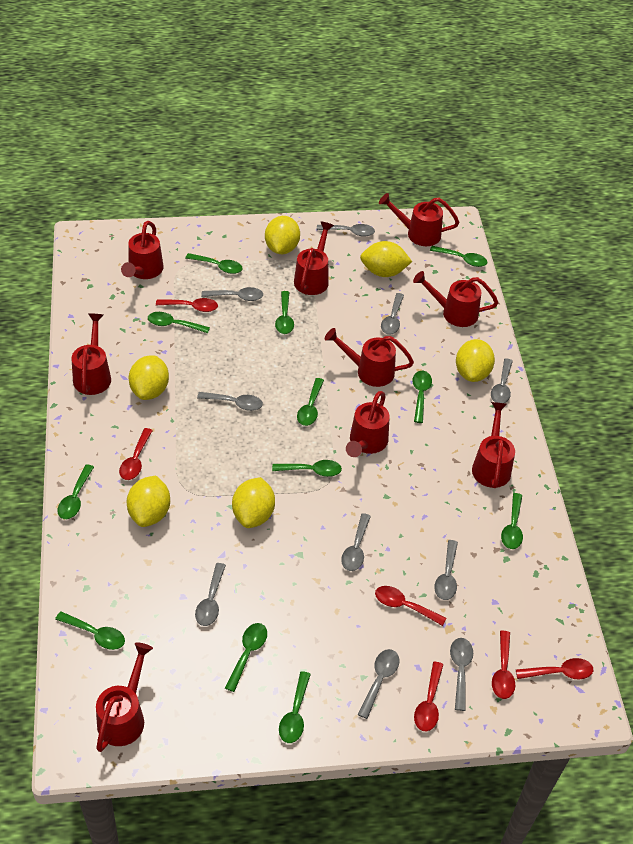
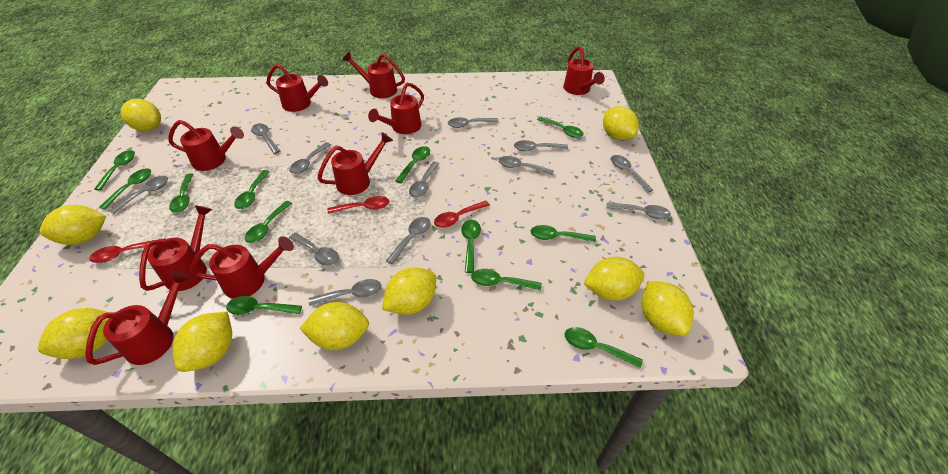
grey spoon: [195,563,226,626] [197,392,263,411] [202,287,263,301] [317,224,375,237] [341,513,371,571] [357,649,399,719] [381,293,404,335] [434,540,458,600] [450,638,473,711] [491,358,513,403] = 10 -> [109,176,168,215] [251,124,280,154] [289,142,331,174] [289,233,339,266] [309,279,382,306] [386,217,431,265] [409,162,439,198] [448,117,499,128] [499,156,554,176] [514,140,568,151] [606,202,671,219] [611,155,653,193] = 12
red spoon: [119,428,153,480] [156,298,218,312] [375,586,446,626] [414,661,443,731] [492,631,515,699] [516,658,593,679] = 6 -> [89,238,166,263] [327,196,389,214] [434,200,490,228] = 3
yellow lemon: [127,475,170,527] [129,355,169,400] [232,477,275,528] [265,216,300,254] [360,241,412,277] [456,339,495,382] = 6 -> [38,308,109,359] [40,205,106,245] [121,99,161,131] [173,312,232,372] [299,302,369,350] [382,267,436,315] [584,257,645,301] [603,106,639,140] [641,281,694,336] = 9

